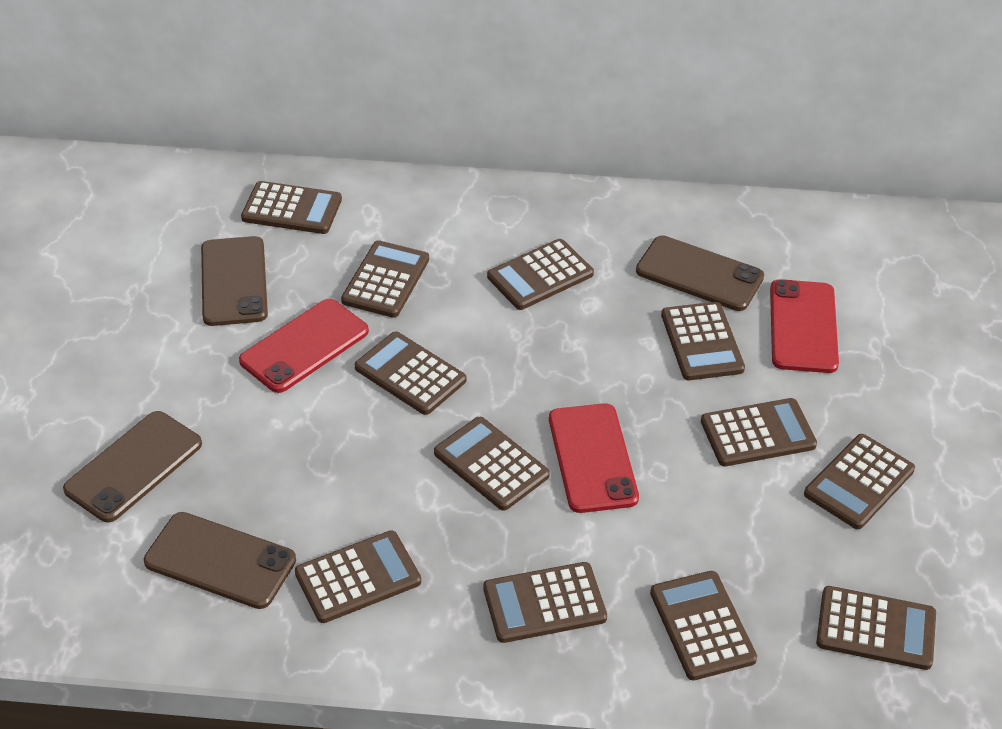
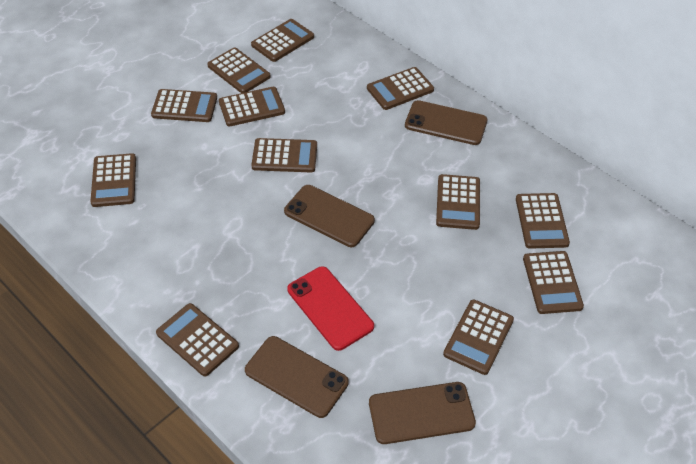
red phone: [239,299,369,393] [549,403,639,513] [770,279,839,373] = 3 -> [287,266,374,351] = 1

